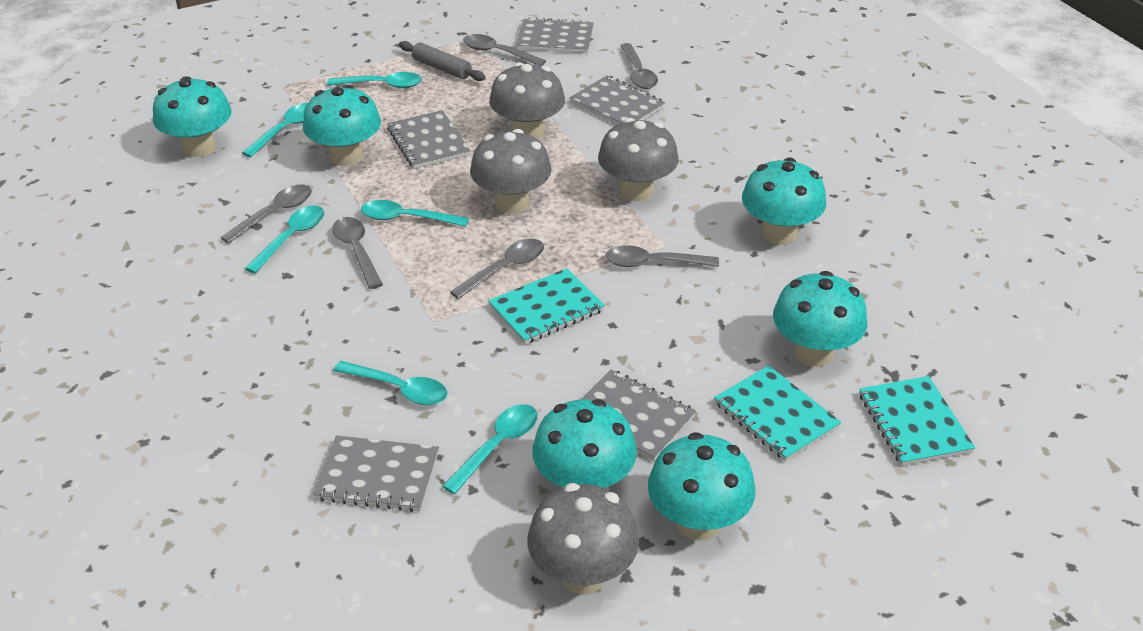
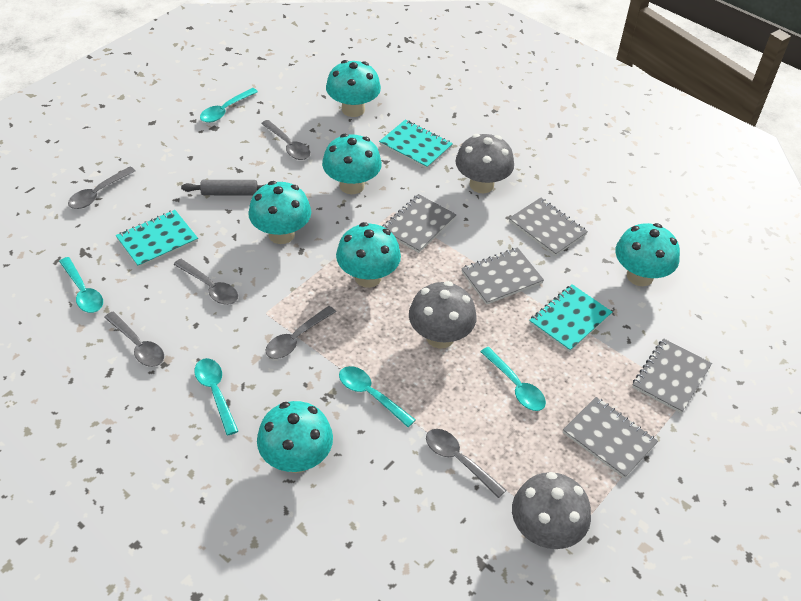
grey mushroom: [470,129,552,214] [489,62,565,139] [527,483,639,594] [598,118,679,202] = 4 -> [409,281,476,349] [455,134,514,193] [512,472,591,549] = 3
turquoise spoon: [242,103,308,157] [245,205,324,274] [327,72,422,88] [333,361,448,405] [361,200,469,227] [442,404,538,494] = 6 -> [59,257,103,313] [194,358,238,435] [200,88,258,123] [339,366,416,427] [480,347,546,411] = 5

